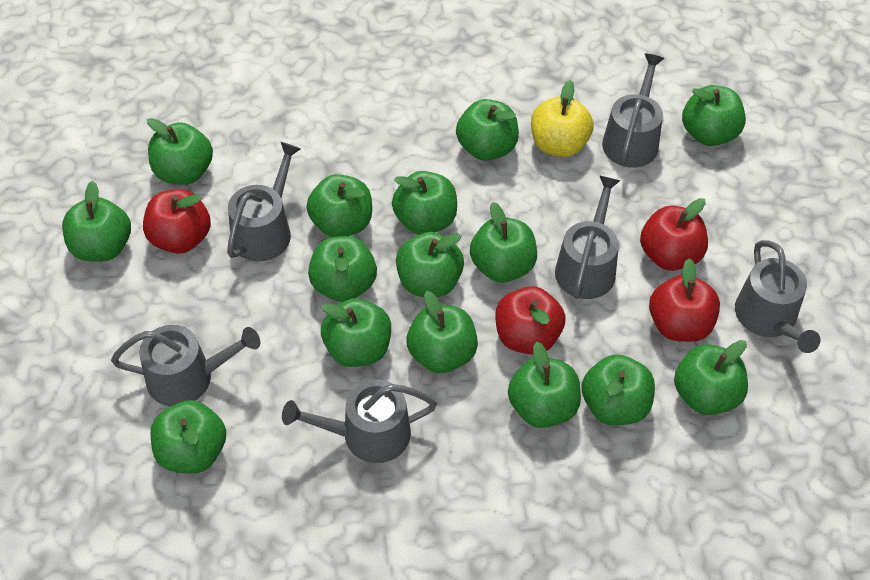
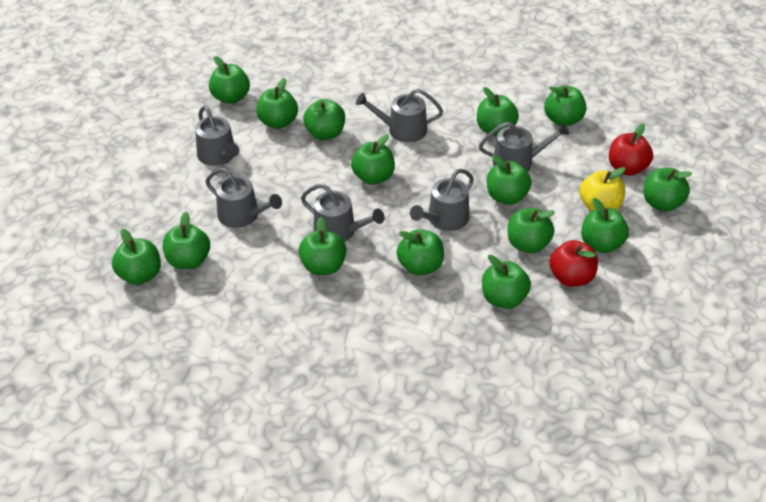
red apple: [143,189,211,254] [495,286,566,354] [640,198,708,271] [649,258,720,342] = 4 -> [549,240,598,287] [609,123,653,176] = 2

